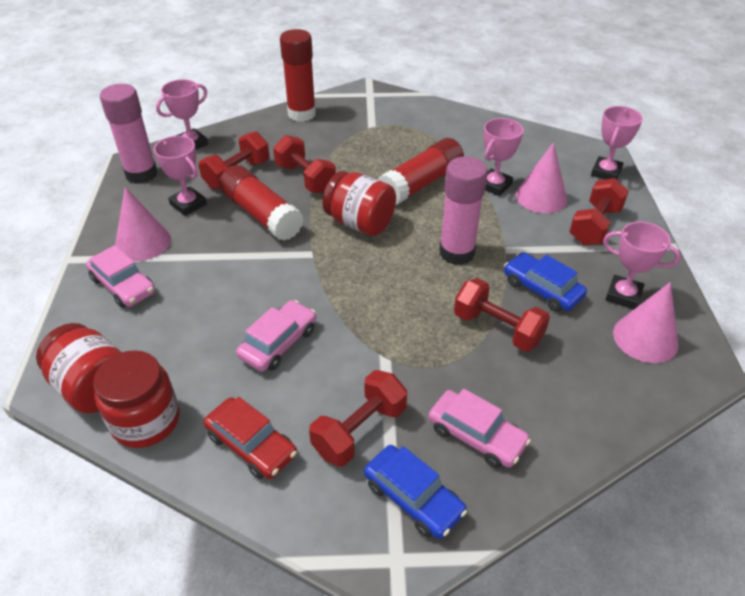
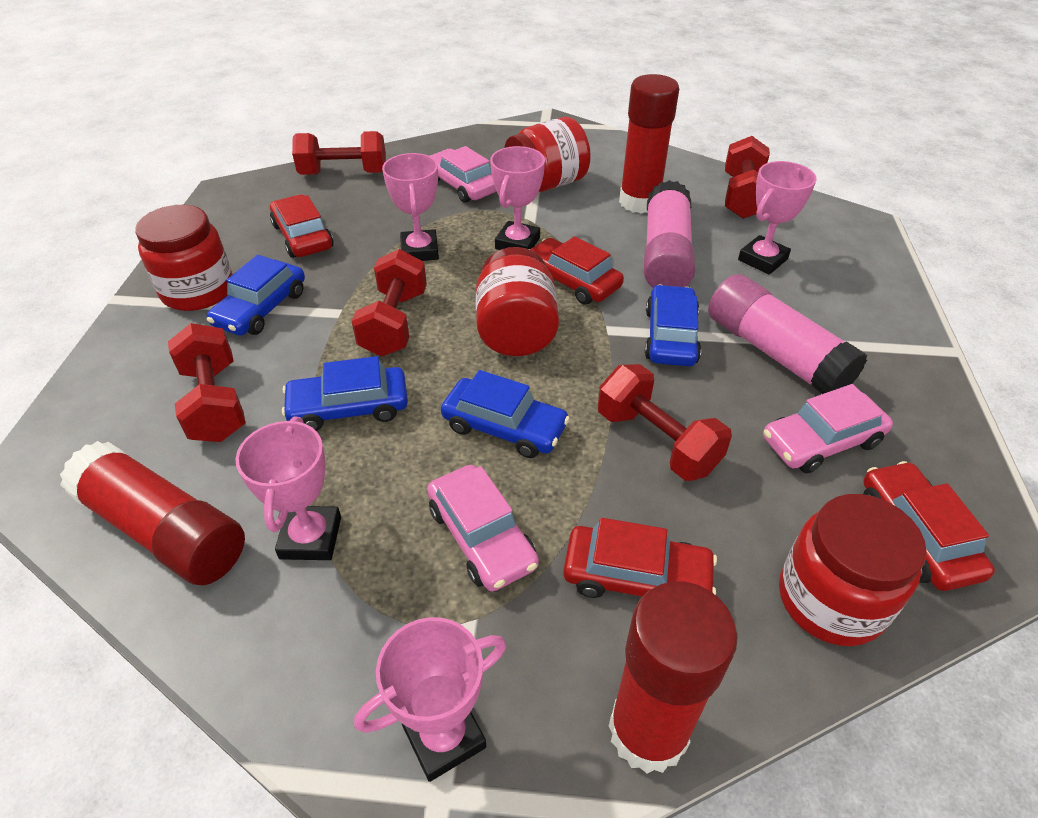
blue car: [364,445,467,539] [504,252,587,312] = 2 -> [207,255,305,336] [282,356,408,431] [441,370,570,458] [645,285,701,366] = 4
pink cone: [115,187,171,261] [516,142,567,213] [613,282,679,363] = 3 -> none = 0
red car: [203,397,297,479] = 1 -> [270,194,333,258] [529,236,624,305] [563,518,717,598] [863,461,995,591] = 4
red jar: [36,323,122,413] [93,350,180,448] [322,171,396,236] = 3 -> [135,205,233,311] [476,247,559,356] [505,117,591,192] [779,494,927,646] = 4

